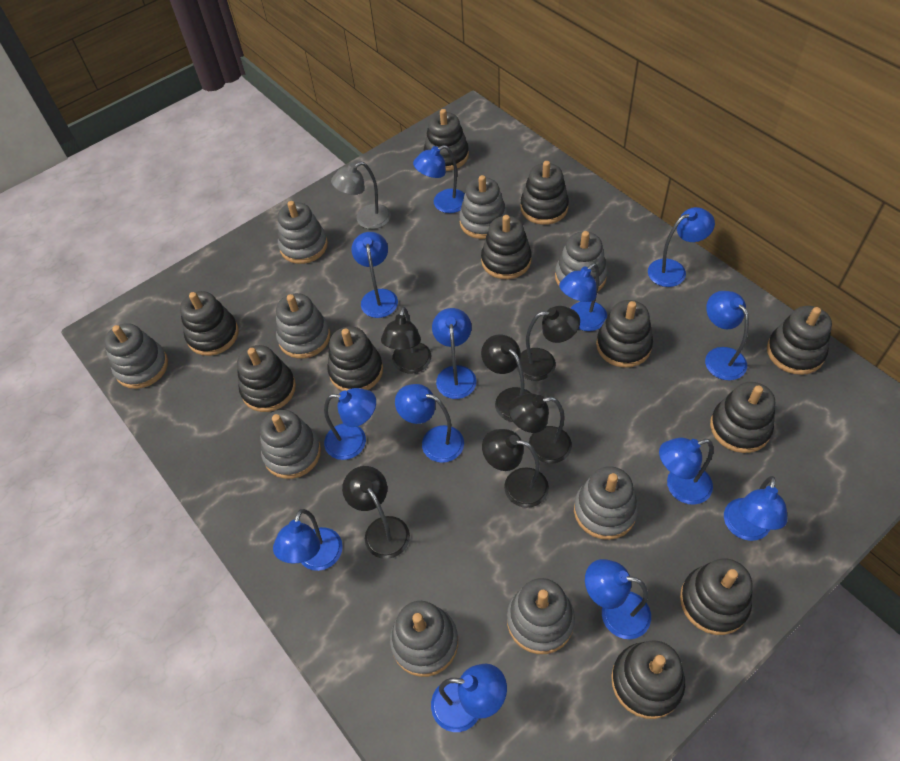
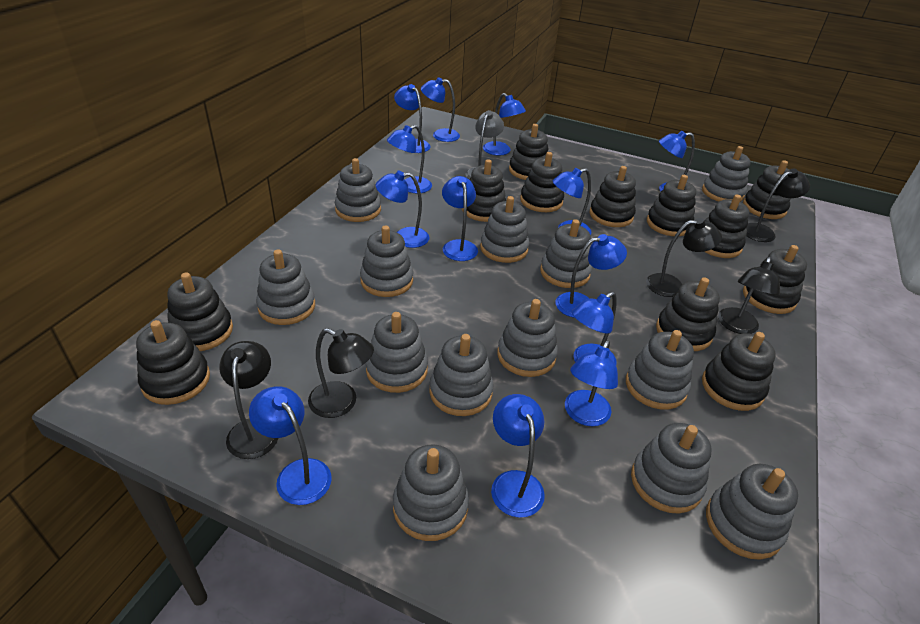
black lamp: [342,466,410,559] [381,307,431,374] [481,335,531,422] [482,429,549,508] [508,393,572,464] [516,306,580,381] = 6 -> [219,341,278,459] [308,328,374,418] [646,218,722,297] [718,257,780,334] [746,169,810,242] = 5
black stacking toy: [180,291,239,356] [237,345,296,412] [327,326,383,391] [424,109,469,171] [481,215,532,279] [520,161,569,225] [596,300,653,368] [611,640,685,719] [680,558,753,635] [710,382,775,453] [767,306,832,375] = 11 -> [136,320,210,405] [167,272,233,351] [462,159,506,222] [509,124,548,180] [520,152,564,212] [590,166,636,227] [647,175,696,236] [656,277,720,351] [702,332,776,411] [705,194,749,258] [743,160,791,219] [743,245,807,314] = 12
grey stacking toy: [104,323,168,389] [260,410,321,479] [276,293,331,359] [278,201,328,264] [390,601,458,677] [459,175,508,239] [507,578,575,654] [555,231,607,291] [574,466,638,540] = 9 -> [256,249,315,325] [335,158,381,222] [360,225,413,297] [366,312,428,393] [393,444,469,541] [429,334,494,416] [480,196,529,263] [497,299,558,377] [540,219,592,288] [626,330,694,410] [631,423,712,514] [702,146,750,202] [706,464,798,560] = 13

